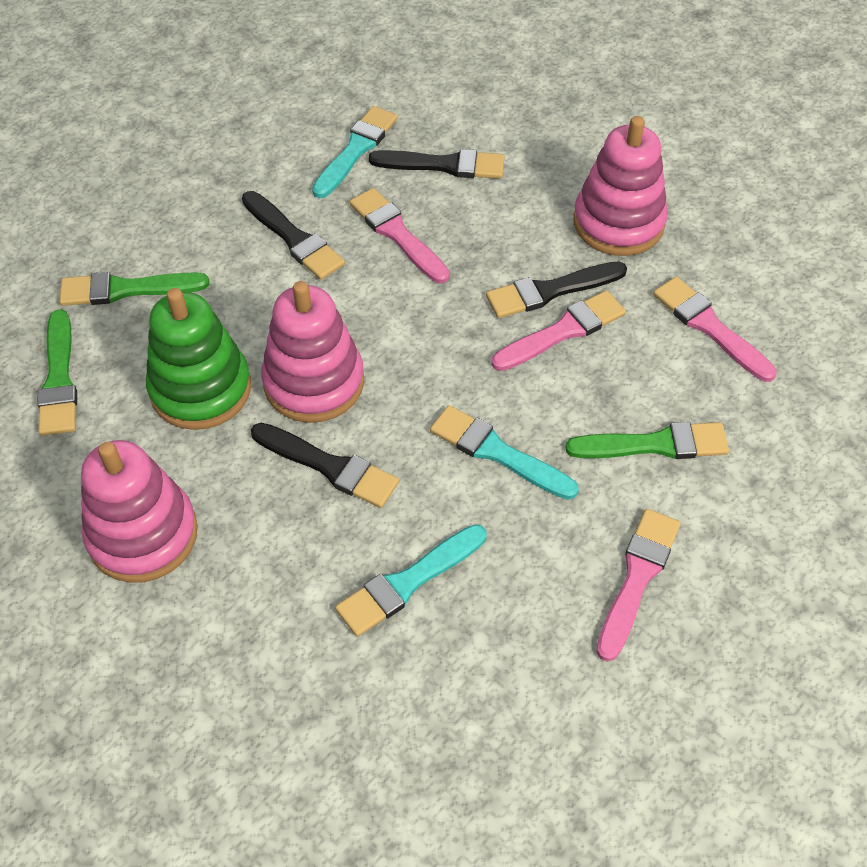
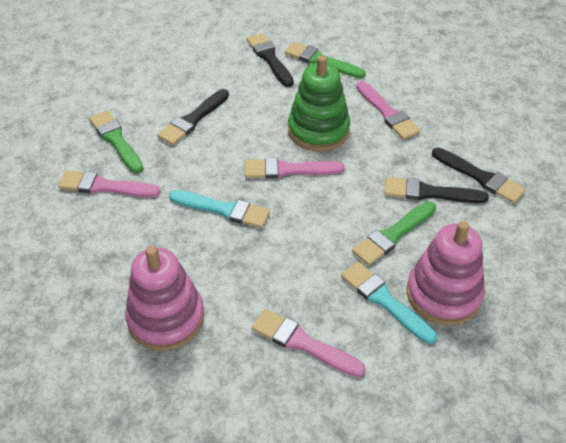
pink stacking toy: [81,440,198,583] [261,281,364,423] [573,116,668,256] = 3 -> [125,246,205,351] [407,221,485,326] = 2
turquoise brush: [312,106,398,198] [335,524,486,637] [430,405,579,500] = 3 -> [169,190,270,228] [341,261,437,344] = 2

